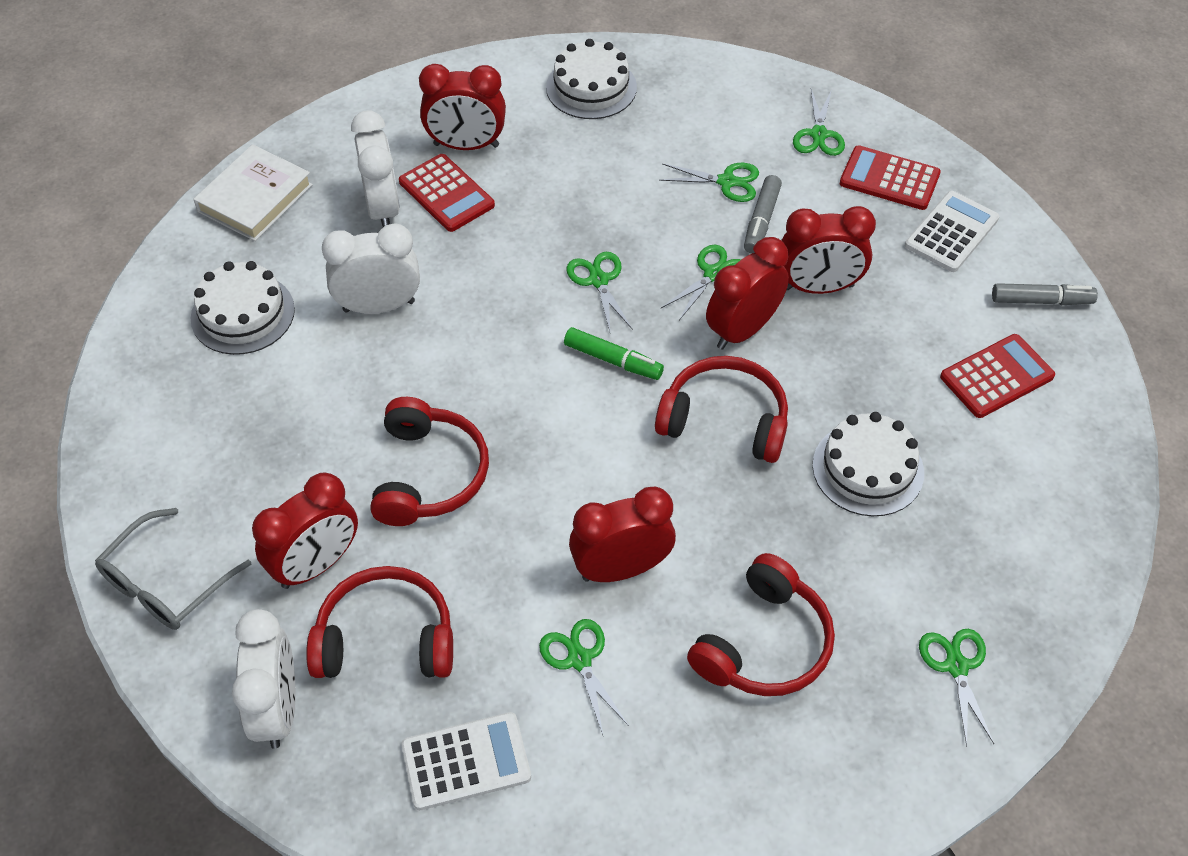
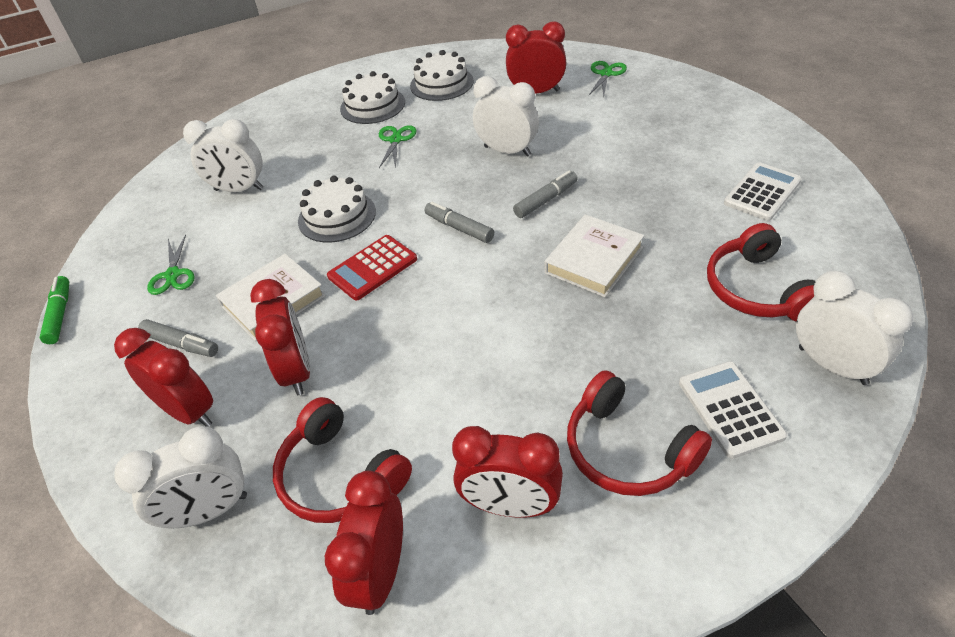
green scissors: [539,619,629,735] [567,252,633,332] [659,163,759,202] [661,245,741,320] [793,89,845,156] [919,629,994,746] = 6 -> [147,234,195,295] [379,125,417,169] [589,61,627,97] = 3
grey glasses: [95,508,251,630] = 1 -> none = 0
grey marker: [744,175,782,254] [992,283,1098,305] = 2 -> [138,319,218,357] [425,202,494,243] [513,170,578,218] = 3
red calculator: [399,154,495,232] [840,145,941,210] [940,334,1055,418] = 3 -> [327,235,417,301] = 1
red headphones: [306,566,453,678] [370,397,489,526] [655,356,788,463] [687,553,835,696] = 4 -> [273,397,412,523] [567,370,712,496] [707,223,816,321] = 3
white book: [193,144,313,241] = 1 -> [216,254,325,341] [544,214,645,297] = 2
white clock: [232,609,295,749] [322,223,420,314] [351,110,400,227] = 3 -> [115,426,247,529] [183,119,263,192] [473,76,539,157] [796,271,913,385] = 4

